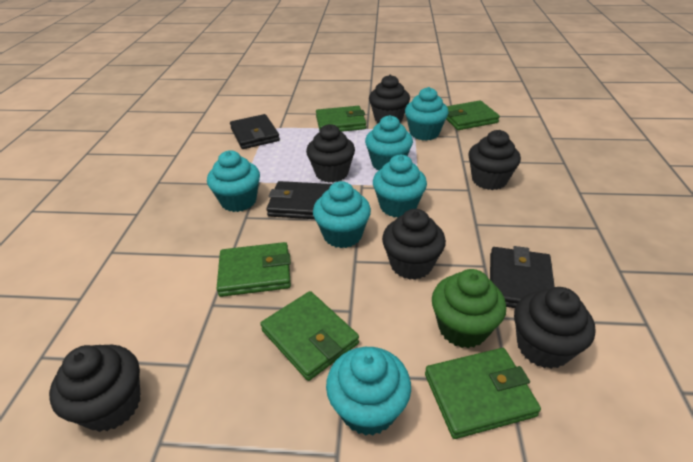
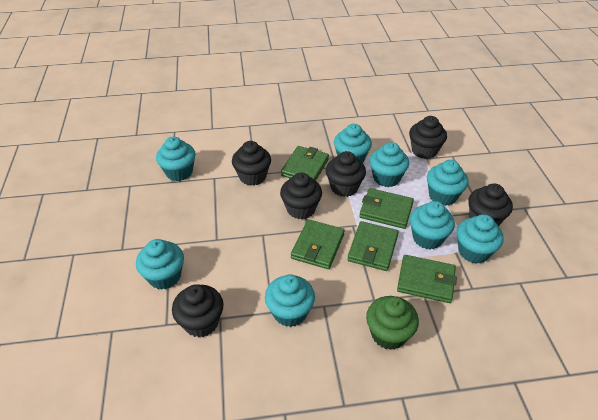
black wallet: [230,114,280,149] [266,181,332,219] [490,246,555,308] = 3 -> none = 0
turquoise cupcake: [207,150,260,212] [313,181,371,248] [326,347,411,436] [365,115,413,170] [373,155,427,218] [405,87,449,141] = 6 -> [136,239,184,290] [156,137,196,181] [265,274,315,327] [334,124,372,163] [370,142,409,187] [410,201,455,249] [427,160,468,206] [457,214,503,264] = 8

